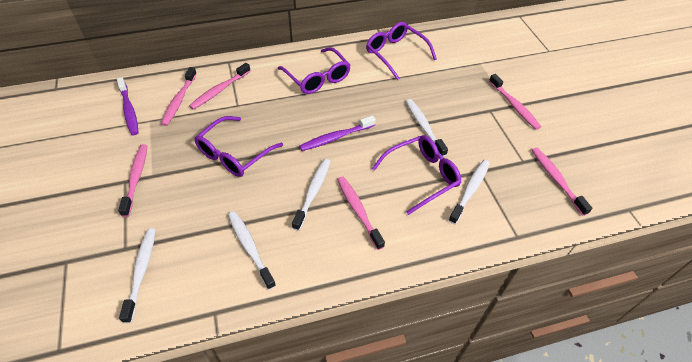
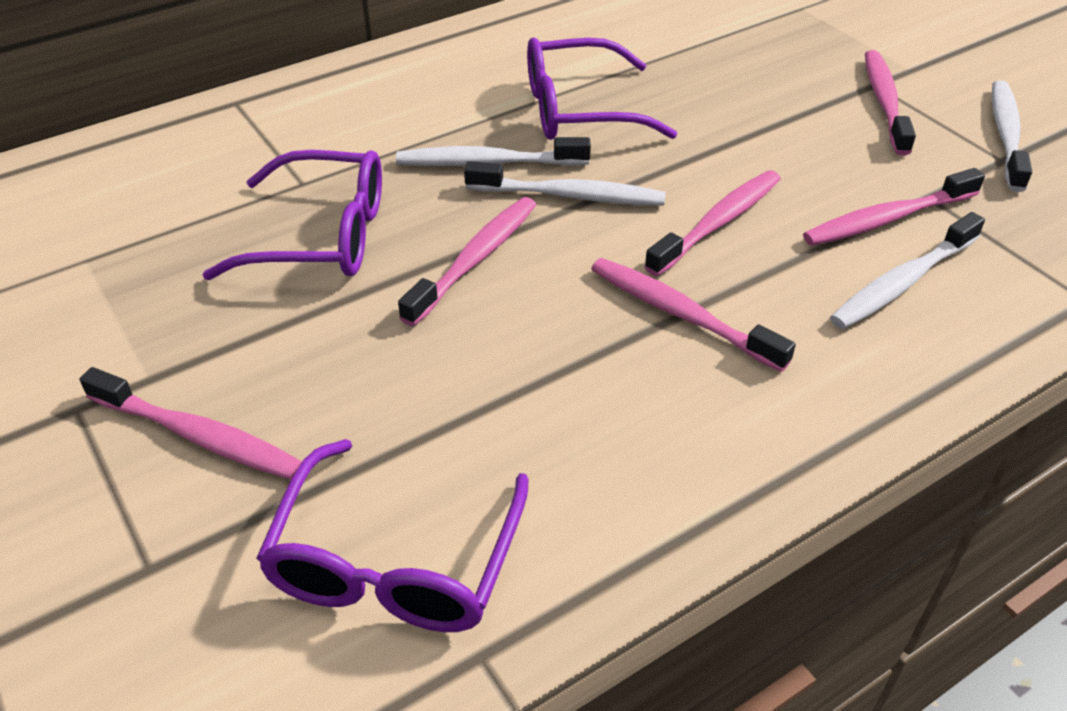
purple glasses: [194,116,283,177] [278,47,351,94] [366,22,437,80] [372,135,461,215] = 4 -> [202,150,382,280] [257,439,529,632] [527,37,677,140] = 3
purple toothbrush: [117,77,138,135] [299,115,376,151] = 2 -> none = 0
white toothbrush: [119,228,156,323] [228,211,276,290] [292,159,331,231] [406,99,448,157] [448,160,490,224] = 5 -> [396,137,591,166] [464,161,666,205] [830,212,985,329] [992,80,1032,192] = 4

